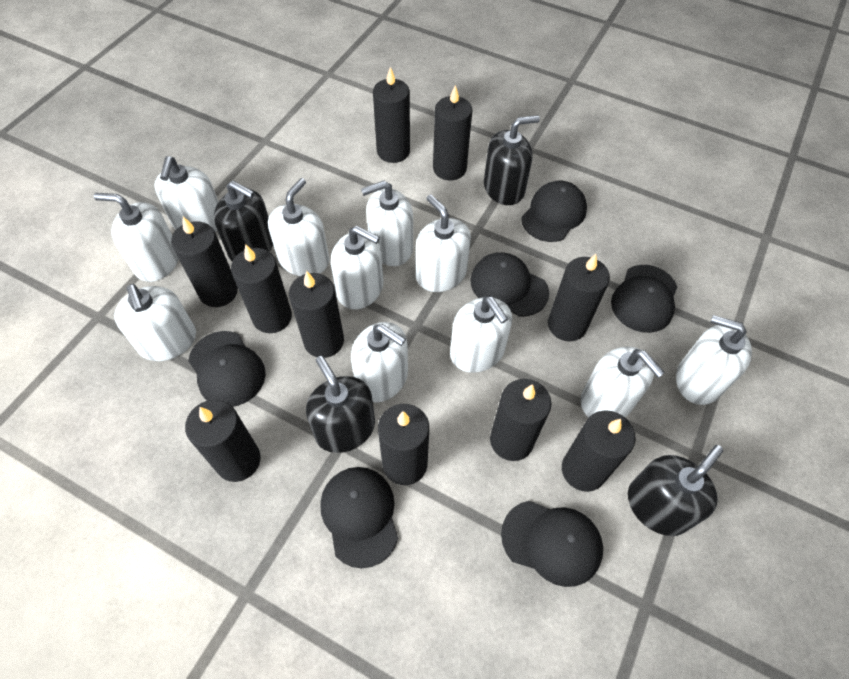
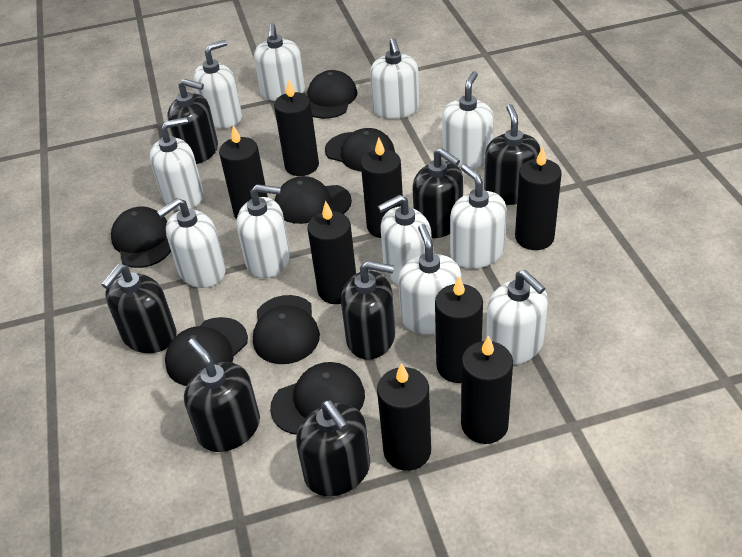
black candle: [171,217,238,307] [185,400,261,482] [231,244,292,333] [289,271,344,358] [373,67,410,163] [378,404,429,485] [433,85,472,180] [490,379,551,461] [548,254,610,342] [562,410,636,492] = 10 -> [219,125,268,219] [274,79,319,176] [308,201,356,304] [361,138,403,238] [377,363,431,471] [435,276,483,383] [461,335,513,444] [515,147,562,250] = 8
black cap: [188,331,266,407] [320,467,398,568] [470,252,549,316] [501,501,603,587] [521,181,587,242] [611,265,677,333] = 6 -> [111,206,171,268] [165,317,248,386] [253,295,320,364] [270,362,365,435] [274,176,352,224] [307,70,357,119] [325,128,395,171] = 7
black soap dispenser: [214,181,273,262] [306,356,375,453] [484,115,540,205] [628,445,723,536] = 4 -> [101,264,176,353] [167,79,218,164] [184,338,260,452] [296,401,370,496] [341,261,395,360] [412,148,463,238] [484,104,540,205] = 7

